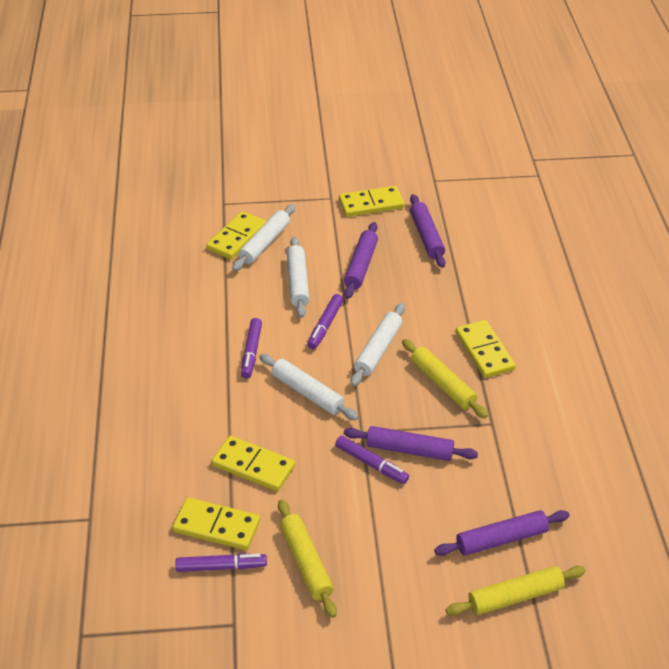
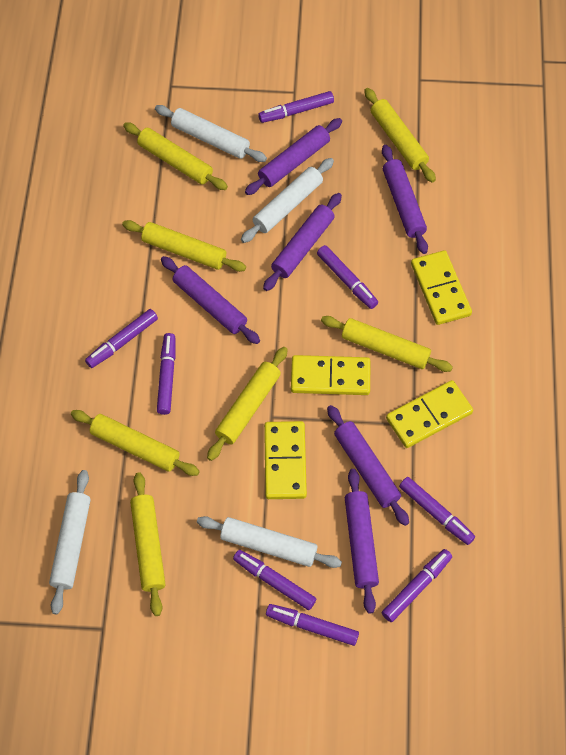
purple marker: [176,554,267,572] [241,318,262,379] [307,294,343,349] [335,435,409,484] = 4 -> [85,309,158,368] [157,333,176,415] [233,550,316,610] [258,91,334,123] [266,604,359,646] [317,245,378,309] [382,549,452,622] [399,477,475,545] = 8
purple rolling pin: [344,222,378,299] [344,426,478,461] [410,194,446,268] [434,510,570,556] = 4 -> [161,256,260,344] [245,118,342,195] [263,193,342,291] [327,405,409,526] [345,469,379,614] [382,145,428,254] = 6
yellow domino: [172,497,260,550] [206,211,266,259] [212,436,295,491] [339,186,404,217] [456,320,516,378] = 5 -> [264,421,307,499] [291,355,370,395] [386,380,473,448] [411,250,472,325] = 4
yellow rolling pin: [278,499,337,618] [402,339,488,419] [446,566,586,616] = 3 -> [71,410,200,476] [122,220,246,272] [123,122,228,190] [130,472,165,616] [207,347,288,461] [321,316,453,372] [364,88,436,183] = 7

